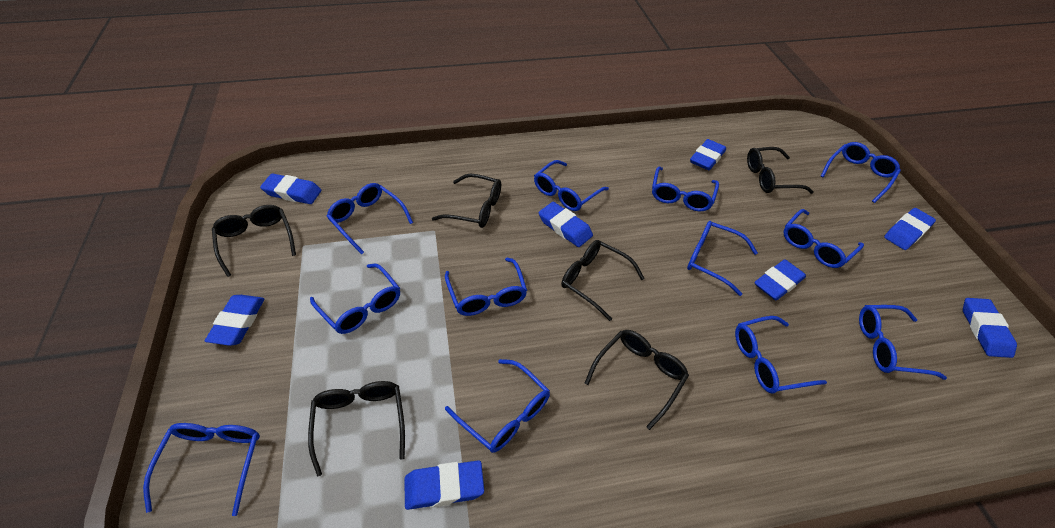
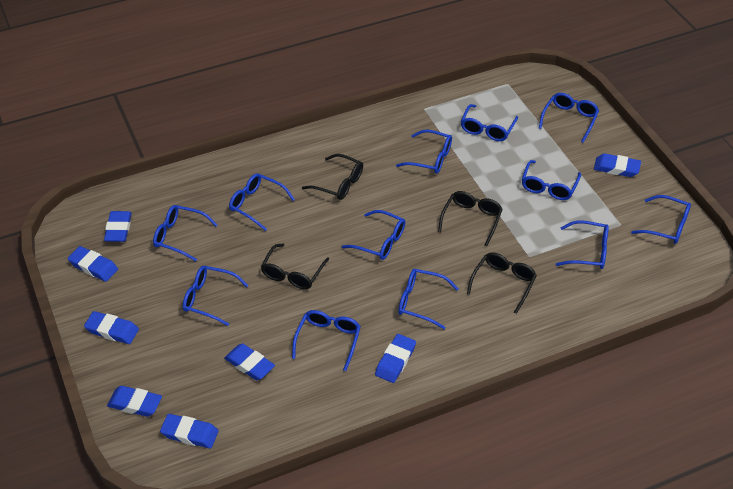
black glasses: [212,205,296,277] [308,381,405,476] [432,174,501,228] [561,240,645,321] [585,330,689,430] [747,147,813,194] = 6 -> [261,243,329,289] [302,154,363,200] [438,191,503,246] [467,252,537,314] = 4

